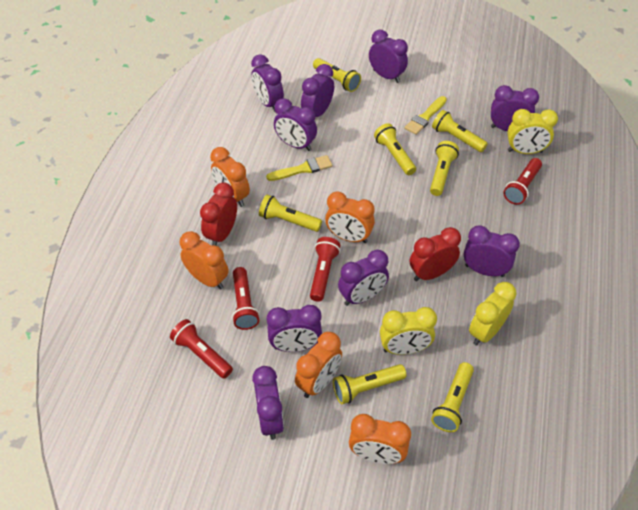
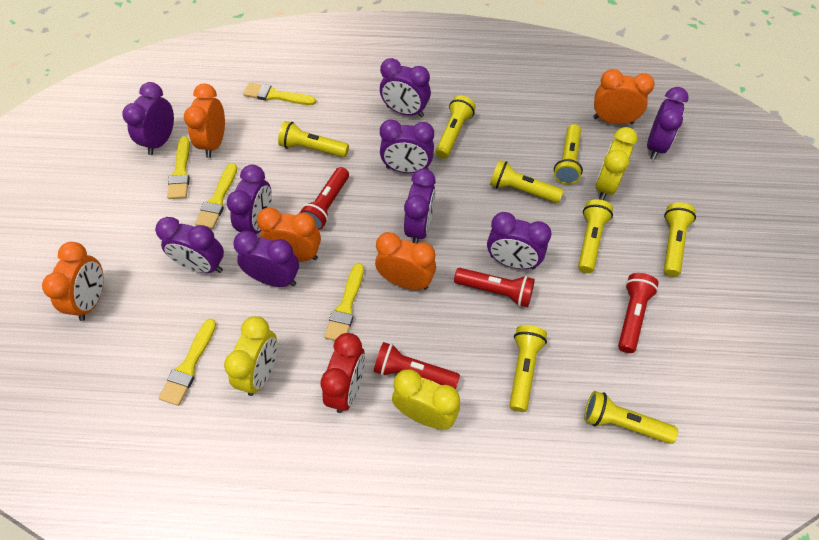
red clock: [200,182,237,246] [410,227,461,281] = 2 -> [321,333,365,413] = 1
yellow brush: [266,155,332,181] [404,96,447,135] = 2 -> [159,319,216,406] [167,136,190,199] [195,163,237,229] [243,83,316,105] [324,263,364,341] = 5
yellow flashlight: [259,195,322,232] [313,58,361,92] [333,364,407,404] [374,123,416,175] [430,141,459,196] [431,362,474,432] [432,110,488,152] = 7 -> [278,121,349,157] [435,95,476,159] [490,160,564,203] [509,325,547,412] [554,124,583,185] [578,199,613,273] [584,391,678,444] [664,202,696,277] = 8

